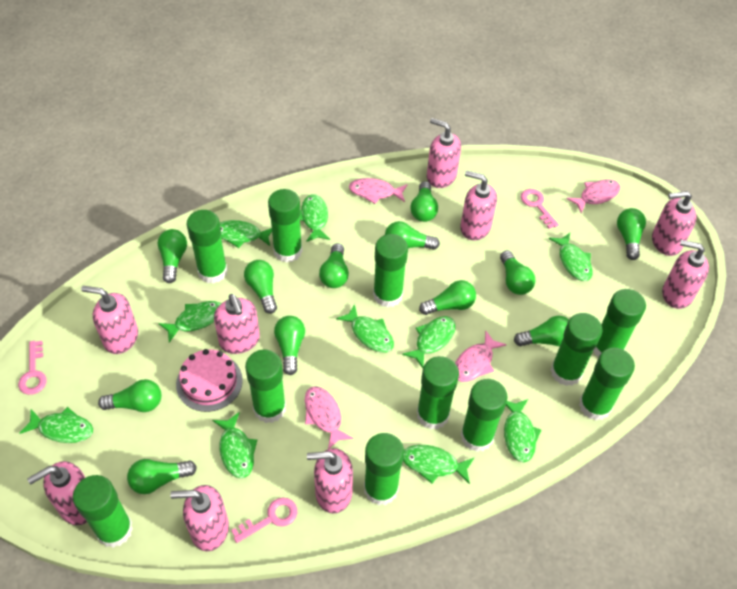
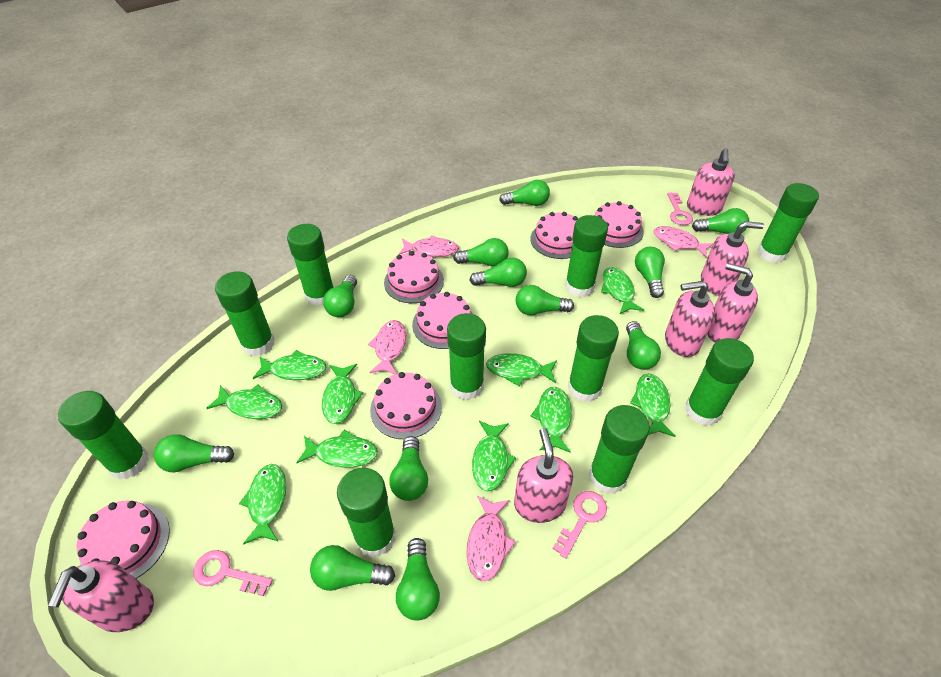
green glue stick: [73,475,133,548] [186,210,228,284] [245,349,286,423] [268,189,302,263] [364,433,404,505] [373,234,408,308] [417,356,459,429] [461,379,508,452] [551,313,603,386] [579,348,635,421] [593,289,646,357] = 11 -> [58,391,149,480] [215,271,275,356] [287,224,334,306] [337,468,396,557] [447,313,486,400] [565,215,608,297] [568,315,619,402] [589,405,650,494] [685,338,754,426] [757,183,819,263] = 10
pink cake: [176,349,243,412] = 1 -> [77,501,170,579] [370,372,442,439] [384,251,444,303] [412,292,473,349] [531,212,578,259] [595,201,644,248] = 6
pink soap dispenser: [27,461,87,525] [81,286,138,354] [170,485,229,551] [214,294,260,354] [307,448,353,514] [427,118,461,188] [460,171,497,240] [652,191,697,256] [662,240,709,309] = 9 -> [48,561,154,632] [514,428,573,523] [665,281,715,357] [687,149,735,216] [701,221,764,296] [707,263,758,343] = 6

